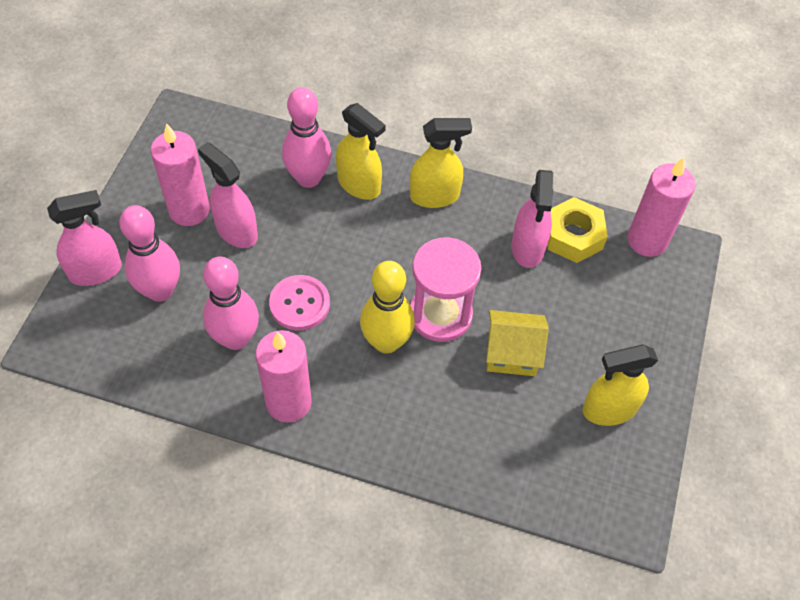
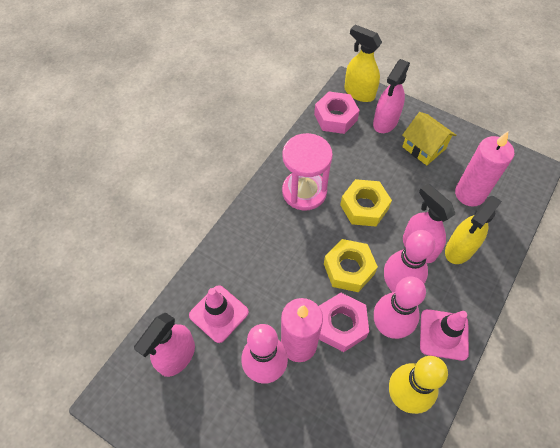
pink button: [269,275,330,331] = 1 -> none = 0
pink candle: [151,123,210,226] [256,330,312,423] [627,157,696,257] = 3 -> [281,298,323,362] [455,132,514,207] = 2
pink nut: none = 0 -> [314,92,360,134] [319,293,369,352] = 2
pink traffic cone: none = 0 -> [189,285,249,343] [420,309,469,361] = 2
yellow nut: [547,197,608,263] = 1 -> [324,239,378,292] [340,179,392,226] = 2
yellow spray bottle: [336,103,386,200] [410,118,472,208] [582,344,658,426] = 3 -> [344,24,382,102] [445,196,502,264] = 2

